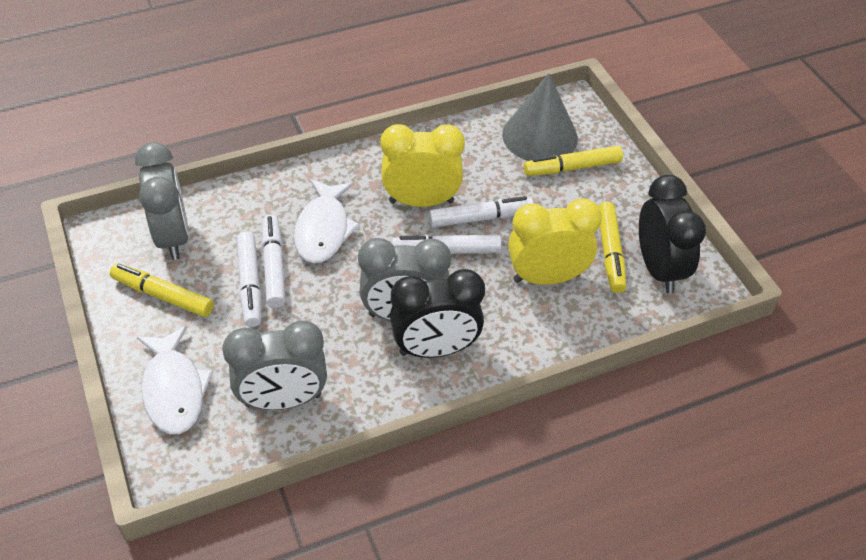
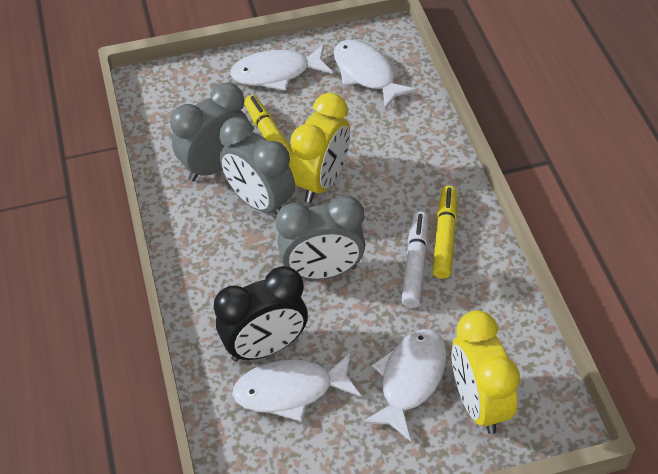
black clock: [390,269,485,358] [639,175,706,294] = 2 -> [214,266,308,362] = 1
grey cone: [502,73,578,161] = 1 -> none = 0
white fish: [137,325,213,434] [294,179,360,263] = 2 -> [230,45,333,91] [232,353,361,422] [334,40,418,109] [362,329,447,442] = 4
white marker: [237,231,261,327] [262,215,286,308] [392,235,501,254] [429,196,534,227] = 4 -> [401,212,428,308] = 1
yellow marker: [110,263,214,317] [524,146,623,176] [598,202,626,293] = 3 -> [244,95,293,167] [433,186,457,279] = 2

